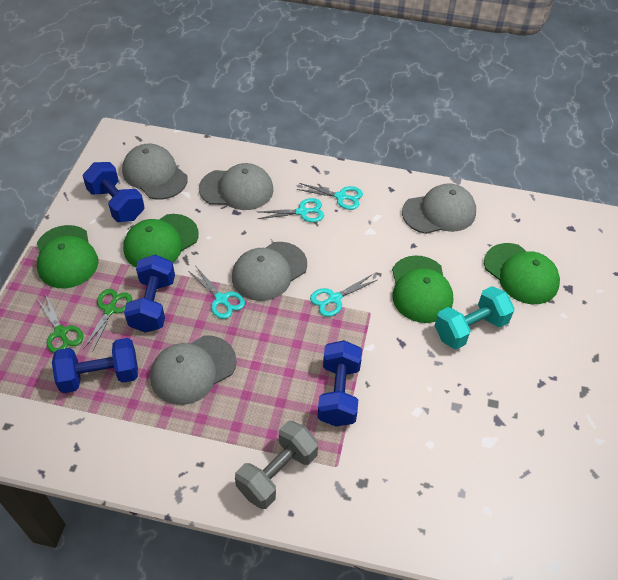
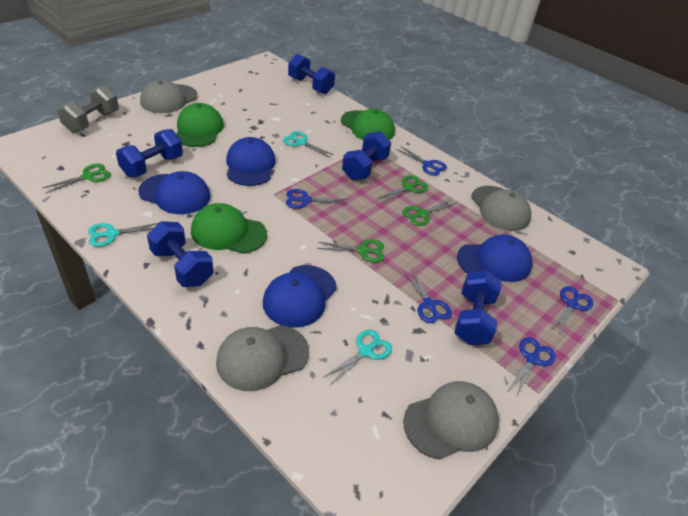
blue cap: none = 0 -> [138,171,211,214] [226,137,275,186] [263,265,337,328] [457,235,532,282] = 4
blue dumbbell: [52,338,138,393] [83,162,145,222] [124,255,175,333] [317,340,362,426] = 4 -> [116,129,183,177] [147,221,214,287] [288,54,335,94] [342,131,391,180] [454,270,502,345] = 5
blue scissors: none = 0 -> [286,189,348,209] [396,146,447,176] [404,269,452,323] [508,337,556,398] [551,286,593,334] = 5
green cap: [37,225,98,289] [123,214,199,267] [392,255,453,323] [484,243,560,304] = 4 -> [176,103,224,147] [191,203,267,254] [341,109,395,140] = 3
green scissors: [37,296,83,353] [83,289,132,351] = 2 -> [43,164,111,193] [317,239,384,262] [377,175,428,203] [402,199,457,226] = 4
grey cap: [122,144,188,200] [150,336,237,405] [199,163,273,210] [232,242,307,301] [402,183,476,234] = 5 -> [140,80,198,113] [216,325,309,391] [403,381,499,460] [471,186,531,231] = 4
turquoise dumbbell: [435,286,514,349] = 1 -> none = 0
turquoise scissors: [190,267,245,319] [258,198,324,222] [297,183,363,210] [310,274,377,317] = 4 -> [88,223,158,247] [283,131,334,157] [323,330,392,385] = 3

